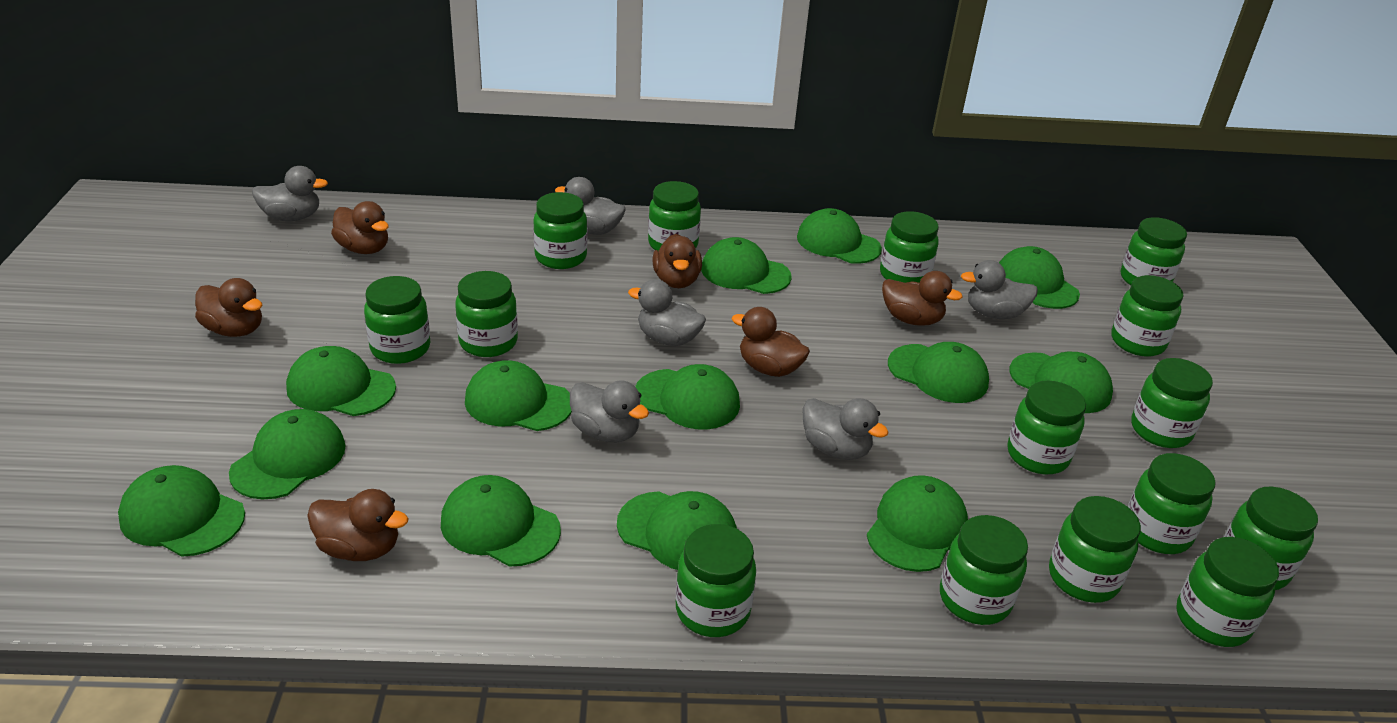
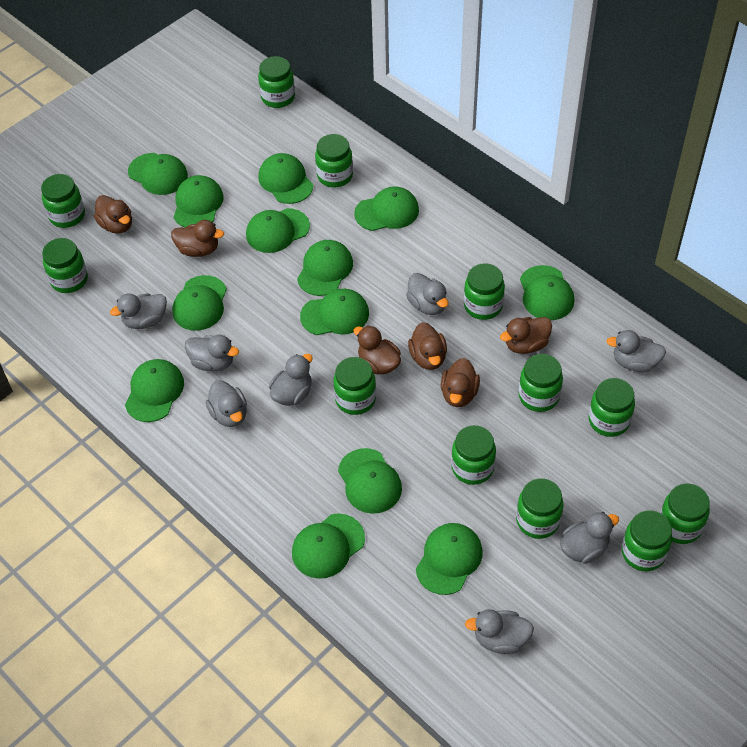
green jar: [364,276,430,364] [455,271,518,357] [533,192,587,269] [648,181,701,251] [676,524,756,637] [880,211,939,283] [940,515,1028,625] [1007,381,1086,474] [1049,496,1141,603] [1112,275,1184,357] [1121,217,1187,285] [1128,453,1216,554] [1131,358,1213,448] [1176,537,1279,647] [1224,487,1318,590] = 15 -> [41,174,85,228] [42,238,88,293] [258,56,295,108] [315,134,353,188] [333,357,376,415] [451,425,496,485] [464,263,505,320] [516,478,564,539] [519,354,563,412] [589,378,635,437] [622,510,672,571] [660,483,710,544] = 12
grey duck: [252,166,328,221] [555,177,626,235] [570,380,649,443] [628,279,706,346] [803,398,889,460] [961,260,1038,319] = 6 -> [110,293,167,329] [185,334,239,371] [206,380,247,427] [269,354,313,406] [406,273,448,315] [465,609,534,654] [560,512,619,564] [607,330,666,372] = 8

